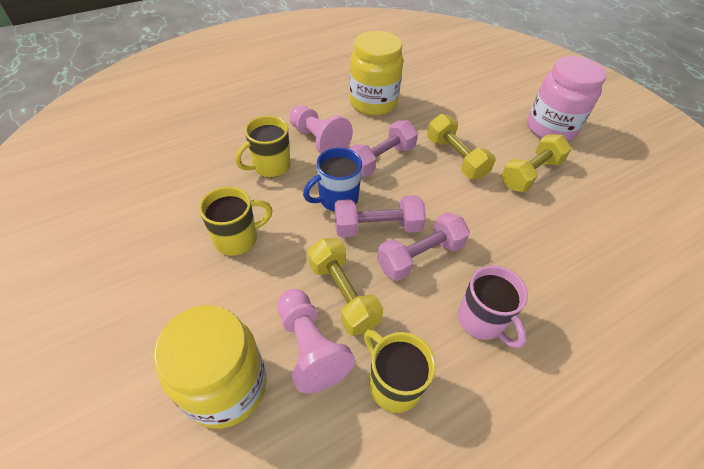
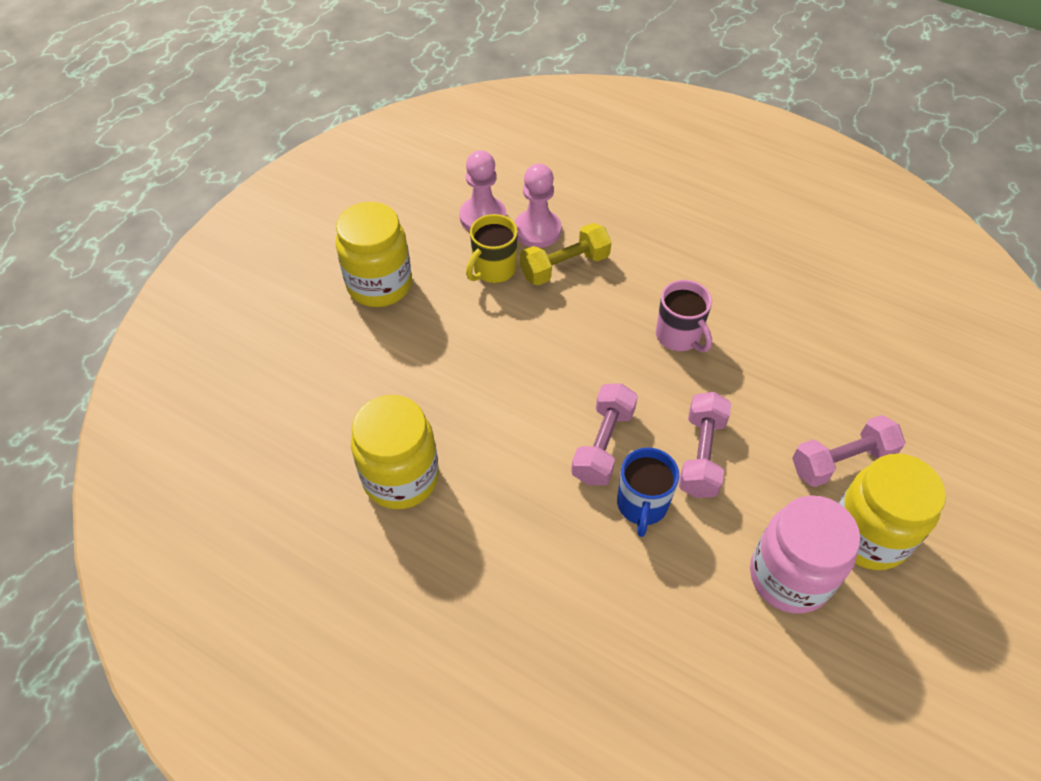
yellow dumbbell: [308,238,383,336] [427,114,496,180] [501,134,572,192] = 3 -> [520,223,612,285] = 1
yellow jar: [153,305,267,429] [349,31,403,116] = 2 -> [336,202,412,307] [351,395,439,509] [838,453,946,570] = 3
yellow mug: [199,186,272,256] [235,116,290,177] [364,330,436,413] = 3 -> [466,214,518,283] = 1

